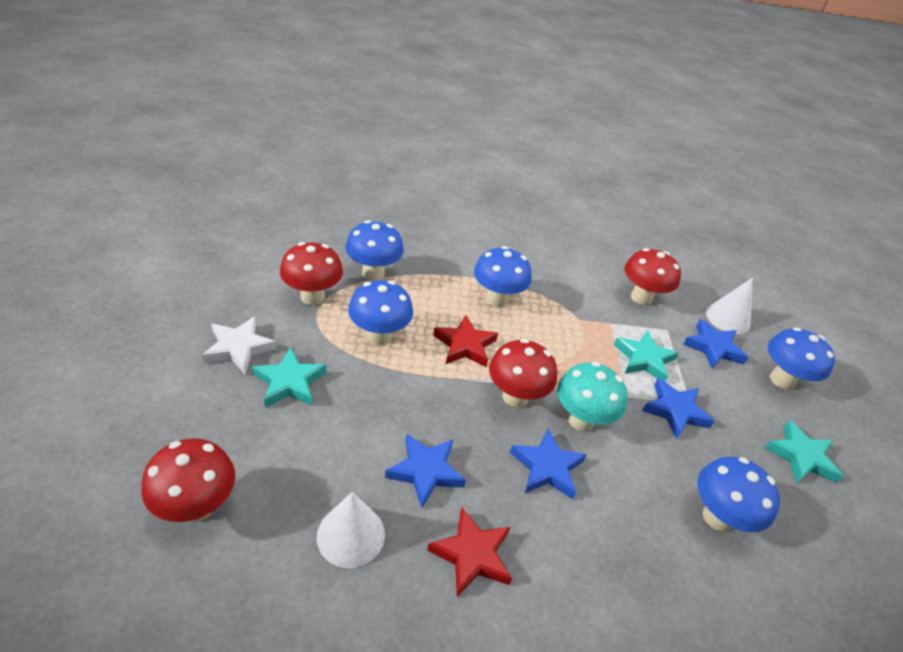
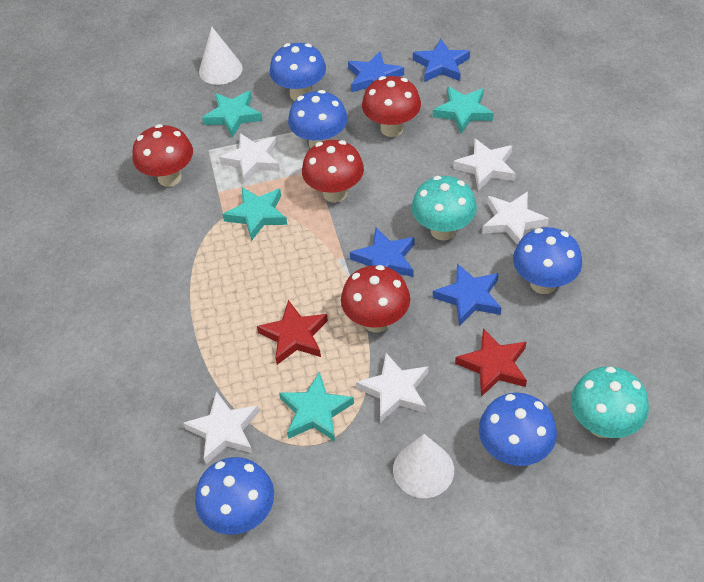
turquoise mushroom: [557,362,628,431] = 1 -> [412,176,477,241] [571,367,649,438] = 2
turquoise star: [252,347,326,408] [614,330,679,381] [765,420,844,484] = 3 -> [202,90,263,138] [222,187,288,241] [279,372,354,441] [433,87,494,134] = 4
white star: [202,316,277,374] = 1 -> [183,391,259,464] [219,133,280,184] [356,353,428,423] [453,138,516,191] [482,191,549,245] = 5

